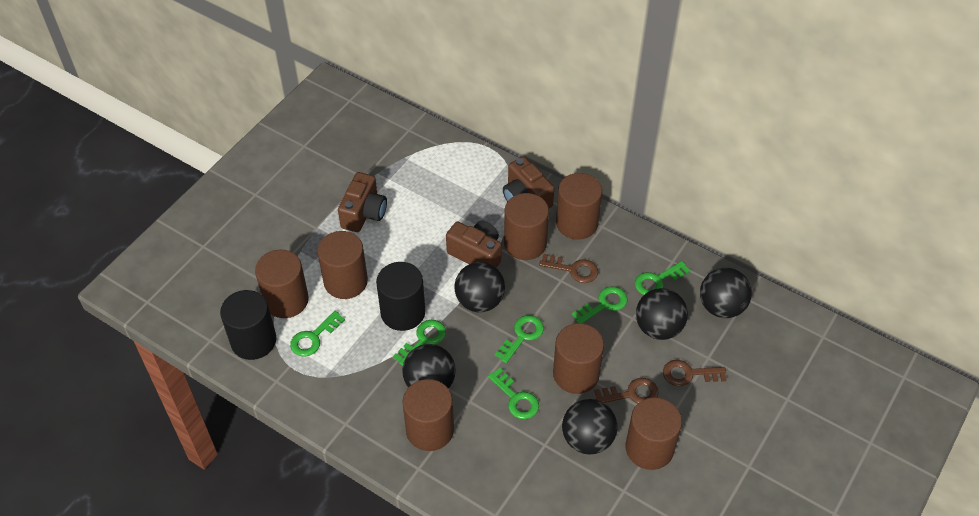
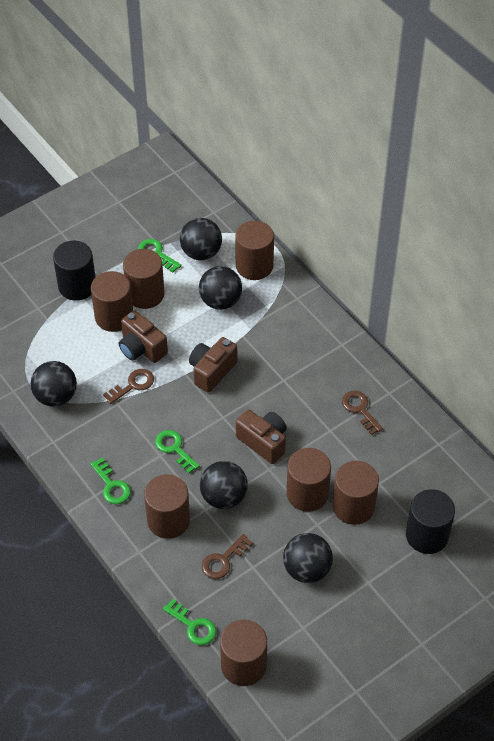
green key: [290,311,345,357] [393,320,446,366] [488,368,539,419] [495,315,544,363] [572,286,628,323] [635,261,690,295] = 6 -> [90,458,131,504] [138,239,182,273] [155,430,200,474] [163,599,216,645] = 4

